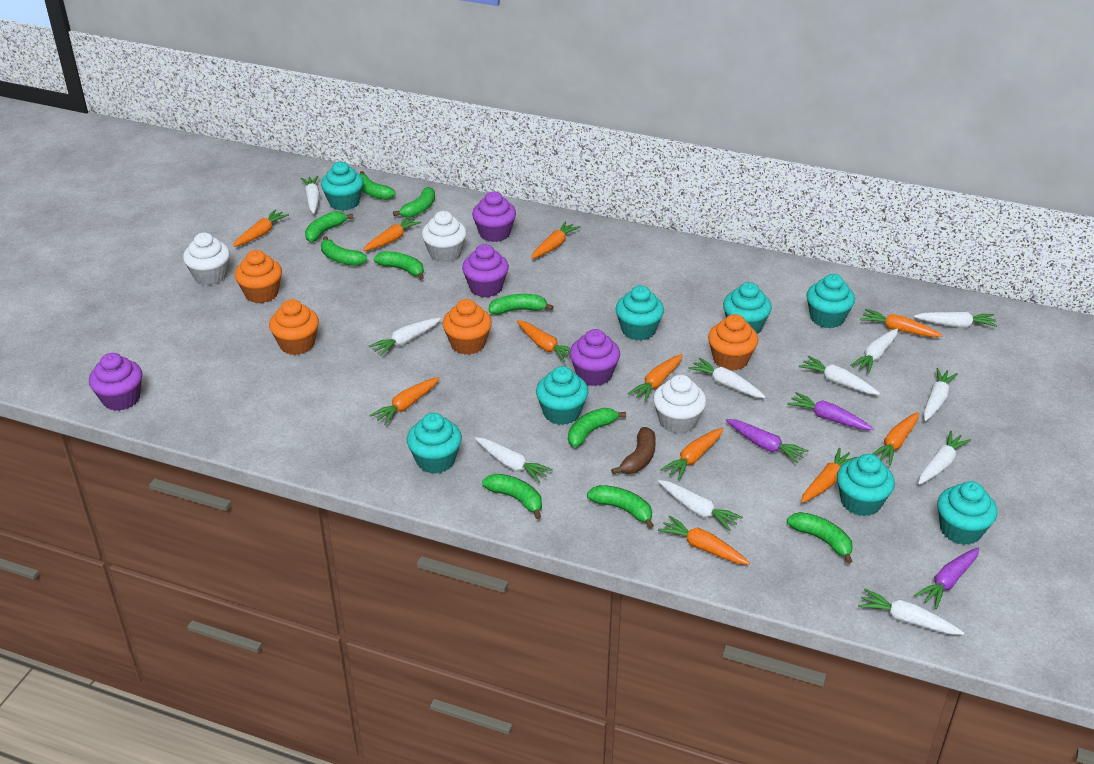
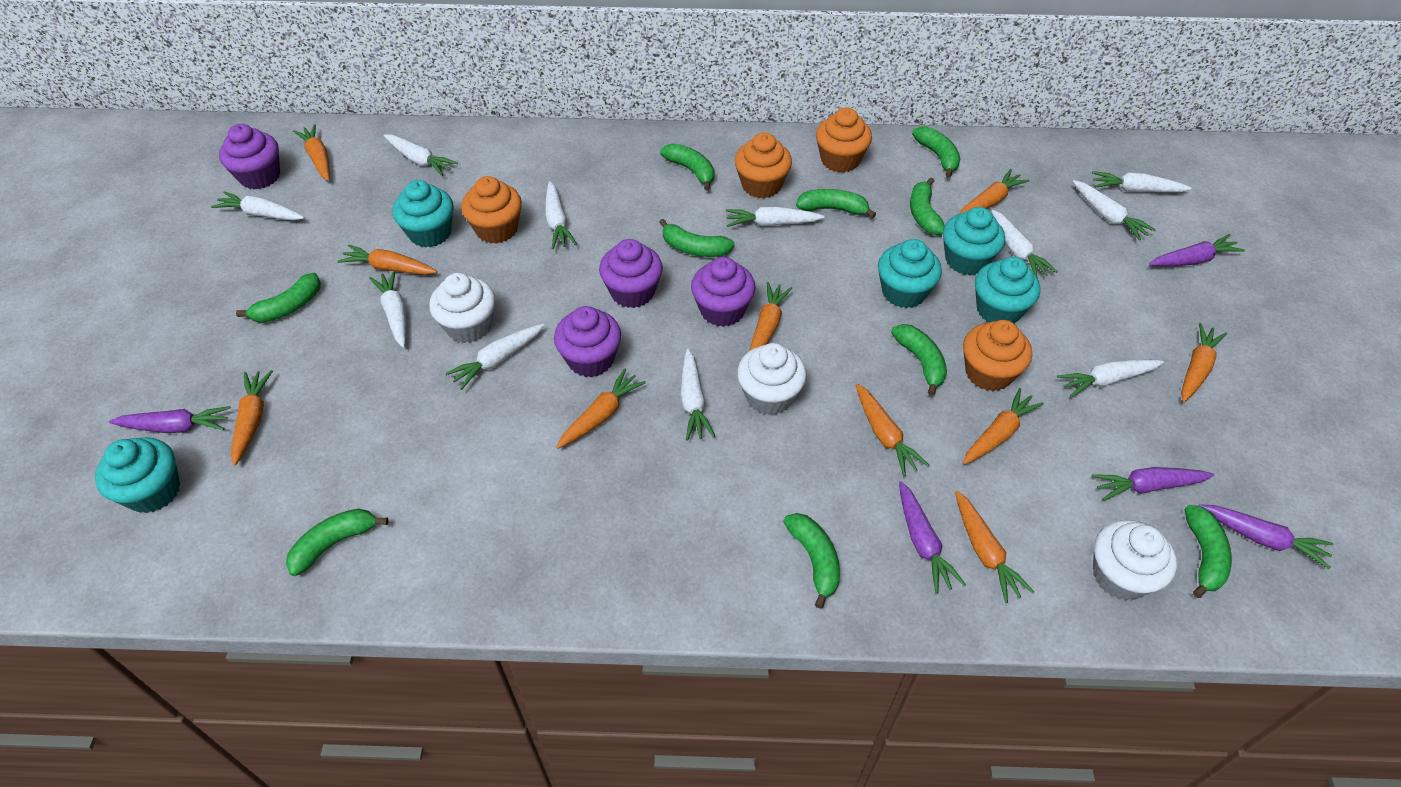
brown banana: [611,427,656,474] = 1 -> none = 0
orange carrot: [233,210,289,247] [363,216,421,251] [370,377,439,425] [517,320,571,362] [531,221,580,259] [628,354,683,402] [658,516,750,565] [660,428,723,480] [801,448,857,503] [860,309,943,337] [872,412,919,466] = 11 -> [231,370,273,466] [293,124,330,181] [337,244,437,275] [556,369,646,449] [749,282,792,351] [856,383,929,476] [955,491,1034,603] [959,169,1029,214] [963,388,1044,464] [1181,323,1227,402] = 10
purple carrot: [726,419,809,464] [787,392,874,430] [914,548,979,609] = 3 -> [109,406,231,433] [899,481,966,594] [1092,467,1214,501] [1149,234,1245,266] [1198,504,1333,569] = 5
turquoise cupcake: [321,162,364,211] [407,413,462,474] [536,366,588,425] [616,286,664,341] [723,282,772,334] [806,274,855,328] [837,454,895,516] [937,481,997,545] = 8 -> [95,437,180,513] [393,180,454,248] [878,239,942,308] [943,207,1005,275] [975,257,1040,324] = 5

